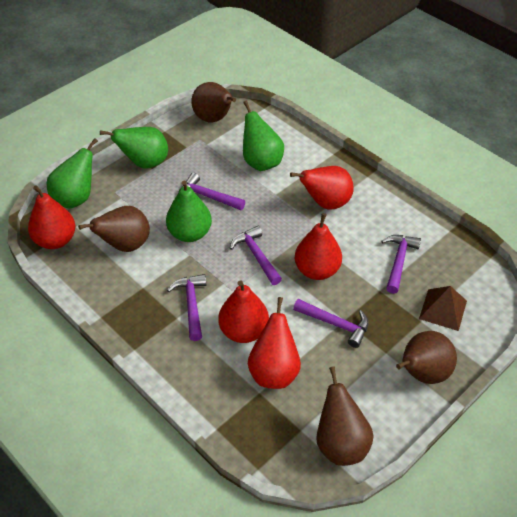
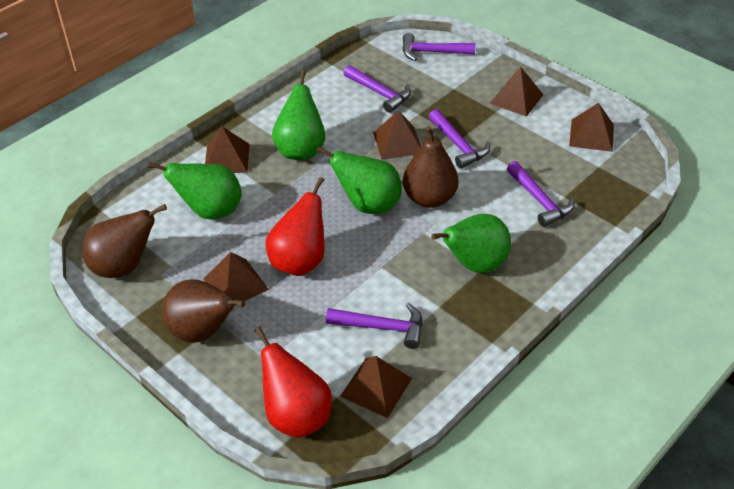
brown pear: [78,206,150,252] [191,82,236,122] [316,366,373,466] [396,331,457,384] = 4 -> [82,204,167,278] [162,279,245,343] [403,126,459,208] = 3
brown pyramid: [419,286,467,331] = 1 -> [204,252,269,306] [205,127,250,173] [340,356,412,418] [373,110,421,160] [489,67,544,117] [569,103,614,152] = 6
red pear: [28,185,76,249] [218,281,269,343] [248,297,301,389] [290,166,354,210] [295,213,342,280] = 5 -> [255,327,332,438] [266,177,324,276] = 2

